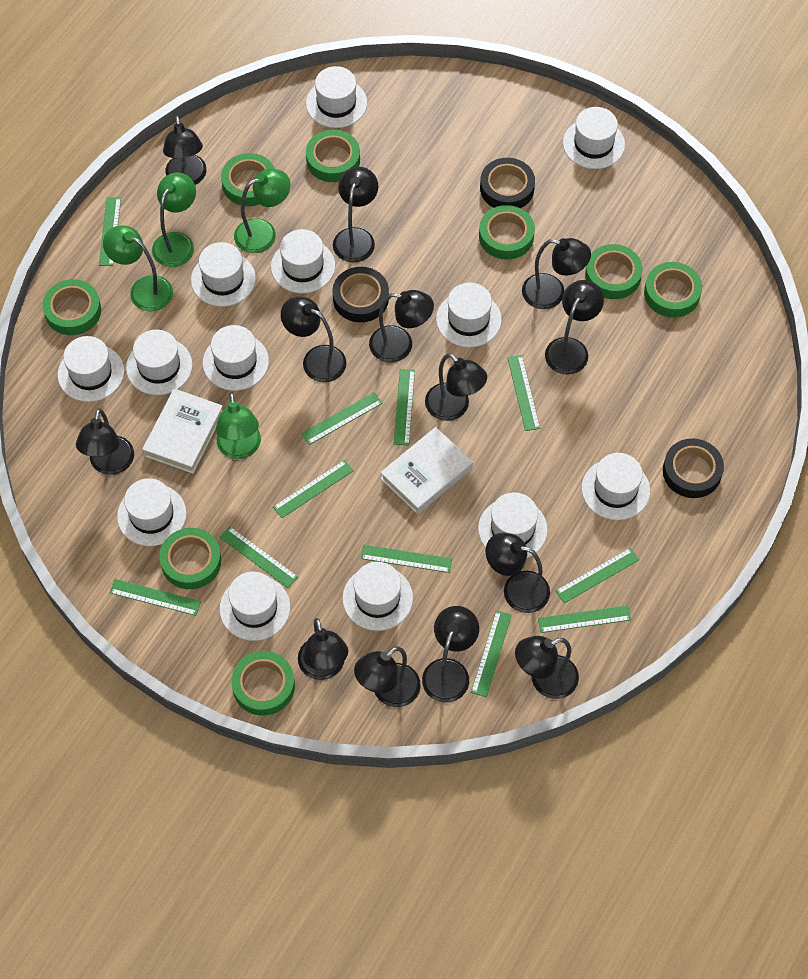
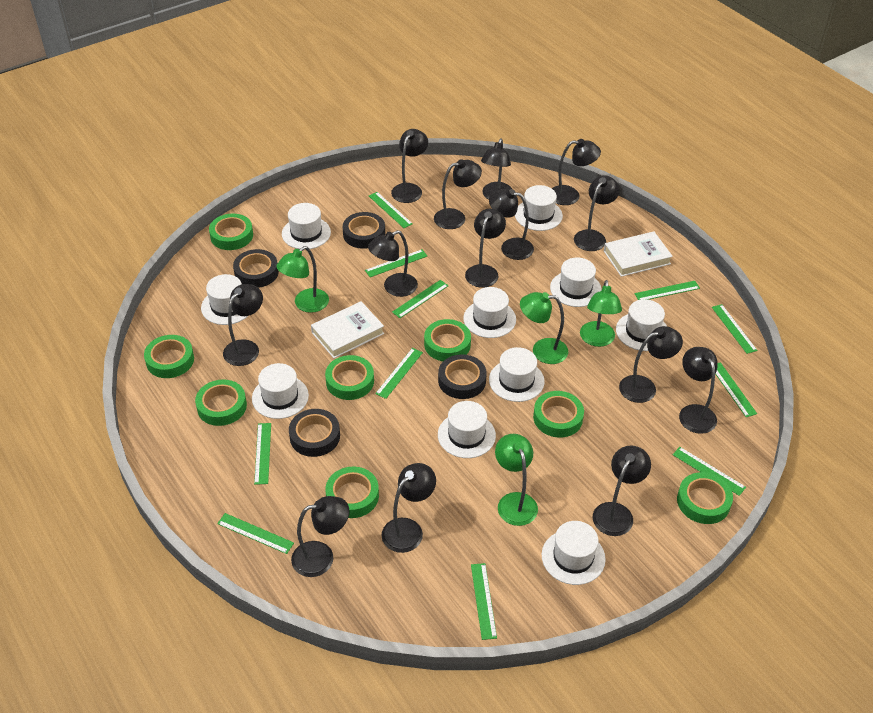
black lamp: [76,409,134,475] [163,116,207,185] [281,297,347,382] [298,618,348,680] [333,167,378,263] [354,646,421,707] [369,290,434,363] [422,606,479,702] [425,353,487,421] [486,533,550,613] [515,636,579,699] [522,238,591,309] [545,280,604,375] = 13 -> [223,284,263,366] [291,496,349,577] [368,230,418,297] [382,463,436,553] [391,129,428,203] [434,159,482,229] [465,209,506,288] [481,139,512,200] [489,189,534,260] [552,139,601,205] [574,175,620,251] [593,446,651,536] [619,326,683,403] [679,347,718,434] = 14
black tape: [332,267,389,322] [480,158,535,208] [663,438,724,498] = 3 -> [233,249,279,288] [289,409,340,457] [343,212,385,249] [438,354,487,399] = 4
white hat: [57,336,124,402] [117,478,186,546] [126,330,193,395] [191,242,256,307] [203,325,269,391] [219,572,290,641] [271,229,335,293] [306,66,367,128] [342,562,413,631] [436,282,502,348] [478,492,548,558] [563,107,625,169] [582,453,650,520] = 13 -> [201,274,248,325] [252,363,309,419] [282,203,331,250] [438,401,496,458] [463,287,516,338] [489,347,545,402] [515,185,563,231] [542,521,606,585] [550,257,602,307] [616,299,667,351] = 10

